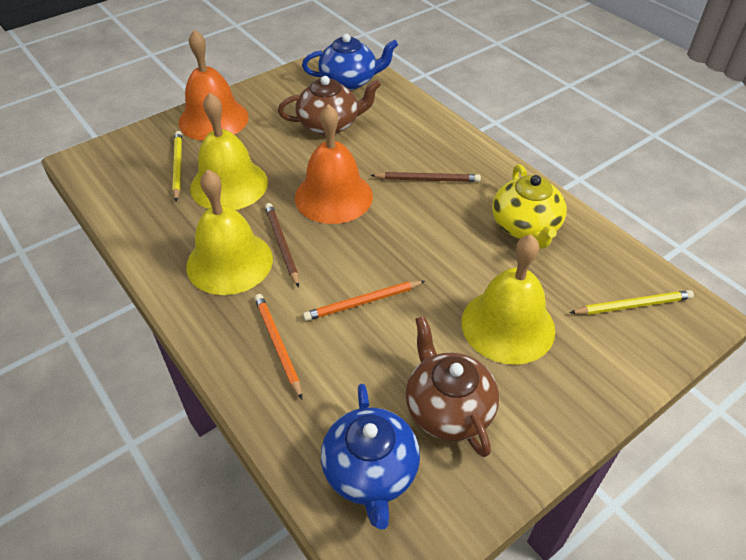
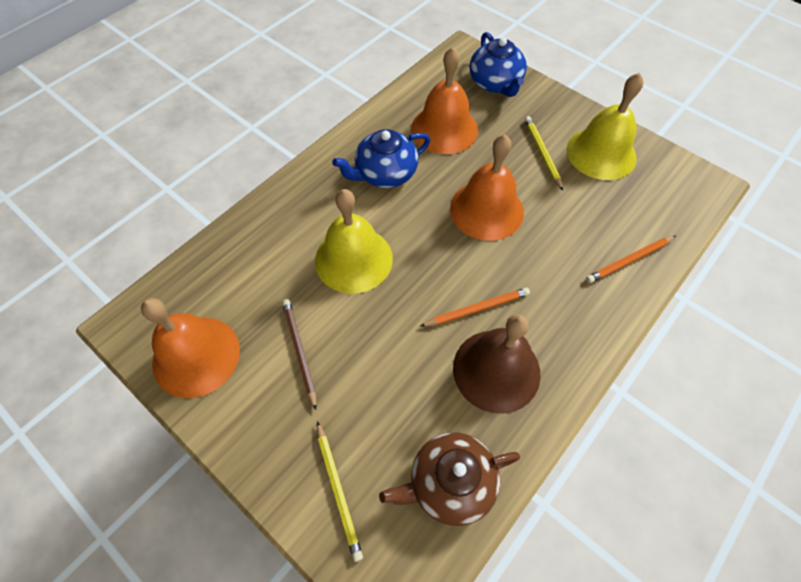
brown bell: none = 0 -> [453,314,541,414] = 1
brown pencil: [265,203,299,287] [370,172,481,182] = 2 -> [282,299,316,410] = 1
brown teapot: [278,76,381,135] [406,316,499,457] = 2 -> [379,432,520,526] = 1
orange bell: [178,29,249,141] [295,104,373,224] = 2 -> [141,298,240,398] [411,47,478,154] [450,134,524,241] = 3
yellow bell: [186,170,273,295] [190,93,268,210] [462,235,555,365] = 3 -> [315,189,393,294] [567,73,643,180] = 2
yellow teapot: [492,164,567,249] = 1 -> none = 0

